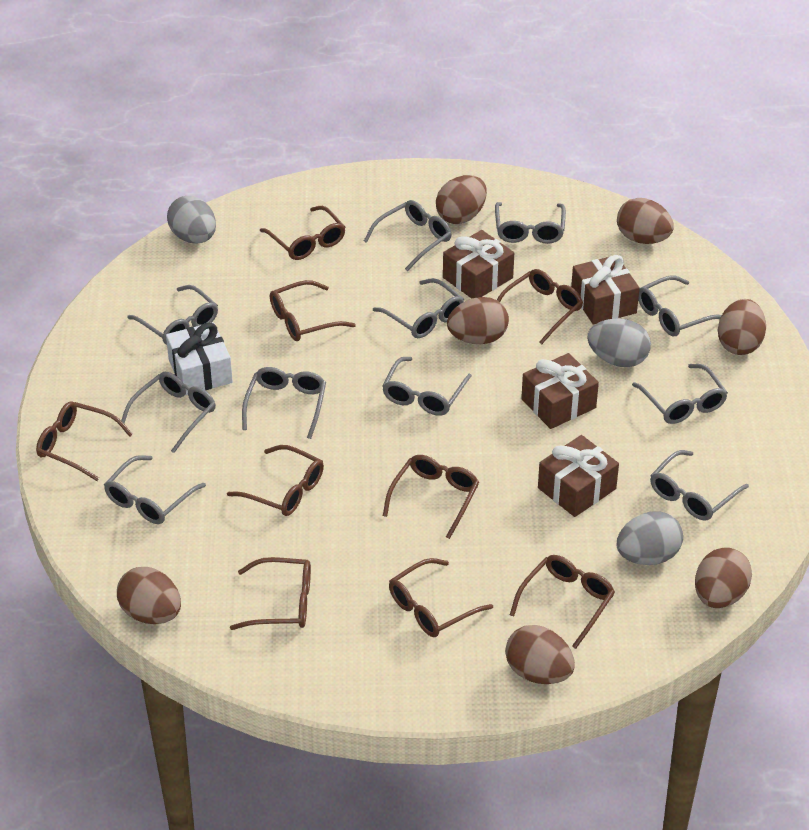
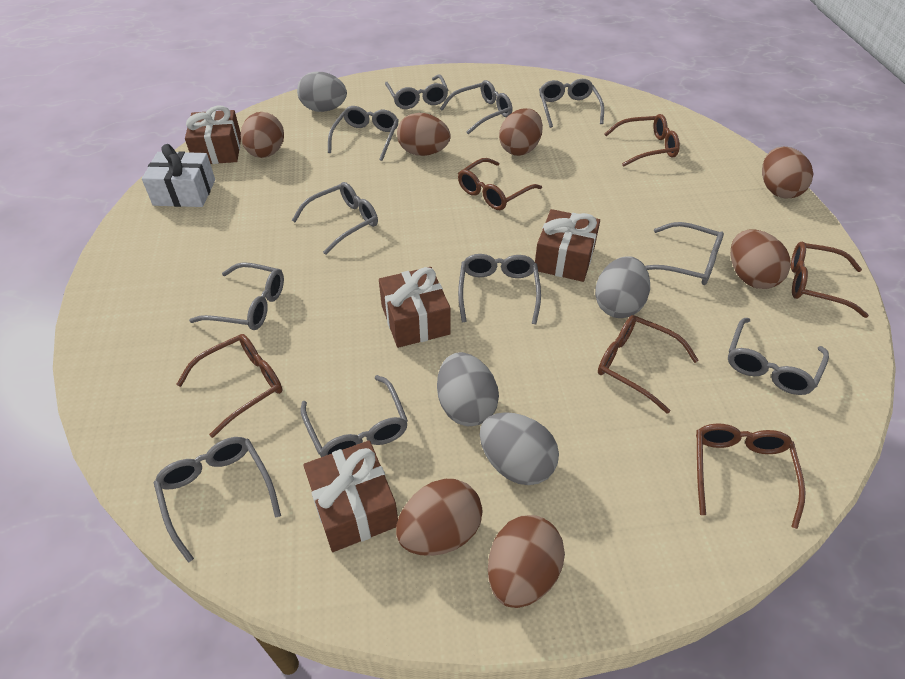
brown glasses: [36,402,133,481] [227,445,324,516] [230,557,311,630] [260,206,345,260] [270,280,356,341] [383,455,479,539] [389,558,493,637] [497,269,583,344] [510,555,615,649] = 9 -> [176,334,282,438] [458,158,542,210] [598,315,699,414] [604,114,680,167] [696,423,806,529] [791,242,869,318] = 6
grey egg: [167,196,216,243] [587,318,651,367] [617,511,683,565] = 3 -> [297,72,347,112] [437,352,499,426] [480,412,559,485] [595,256,650,318] = 4

